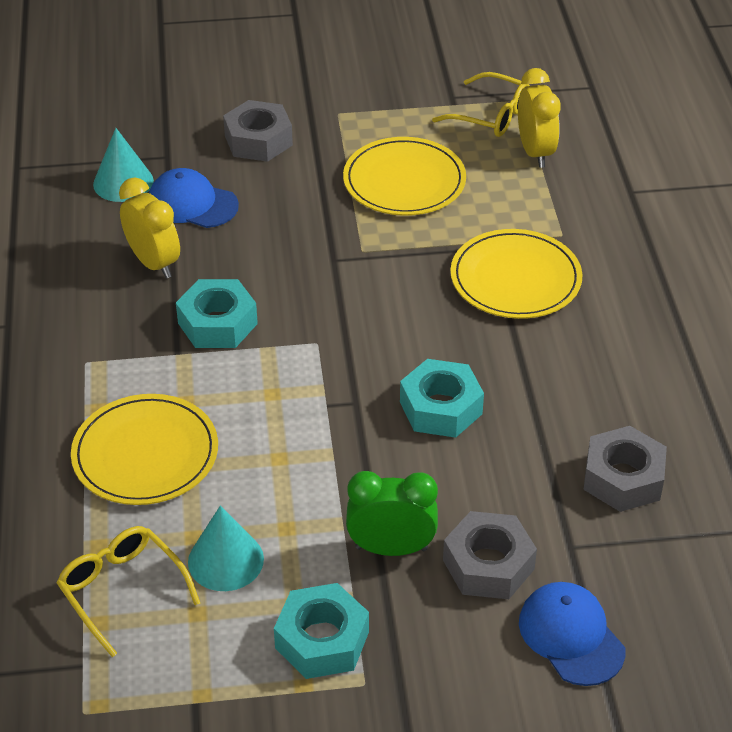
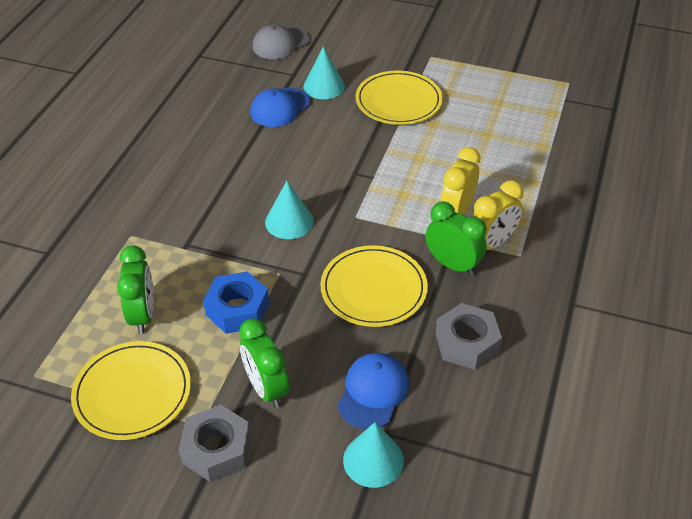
blue nut: none = 0 -> [203,272,269,334] = 1
green clock: [346,471,438,556] = 1 -> [117,245,154,334] [239,318,289,408] [426,202,486,276] = 3
grey cap: none = 0 -> [252,25,310,59] = 1
grey nut: [223,100,293,162] [443,511,537,599] [583,426,667,512] = 3 -> [179,405,251,482] [435,303,502,370] = 2
turquoise cone: [93,128,154,202] [188,506,264,591] = 2 -> [265,181,314,239] [303,46,345,99] [343,422,404,488] = 3
turquoise nut: [176,279,258,348] [274,583,369,679] [400,359,484,438] = 3 -> none = 0
yellow glasses: [57,526,200,657] [432,72,530,137] = 2 -> none = 0

